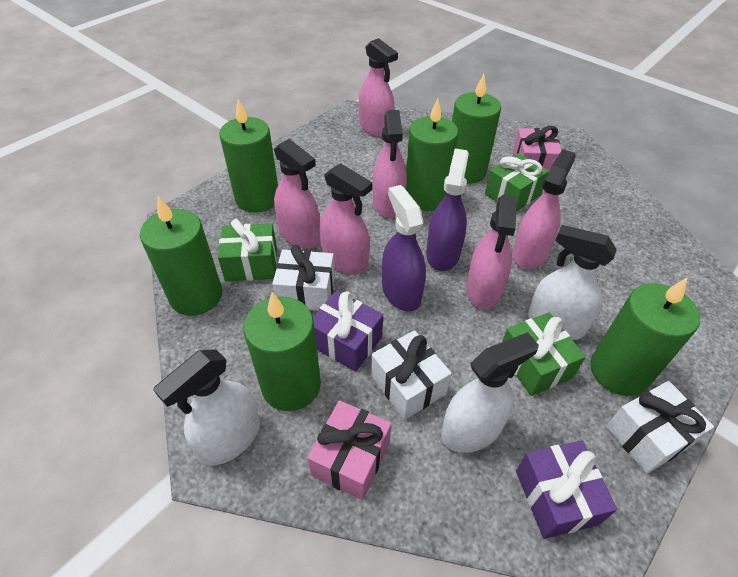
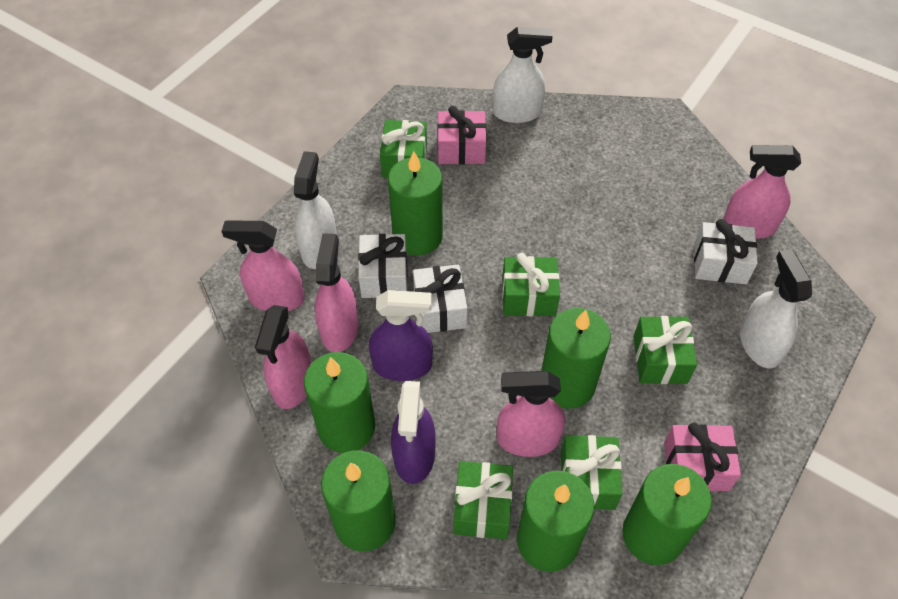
green gift: [218,219,277,281] [485,153,549,212] [502,312,586,396] = 3 -> [380,120,427,177] [453,461,513,539] [502,253,560,316] [561,435,622,510] [633,316,697,384] = 5
pink spray bottle: [274,139,320,249] [319,163,372,274] [359,38,398,137] [373,110,407,218] [466,195,517,309] [512,149,576,269] = 6 -> [221,220,305,311] [255,305,311,409] [315,233,358,352] [497,371,565,457] [723,145,801,239] = 5
purple gift: [313,290,383,372] [516,440,617,539] = 2 -> none = 0

